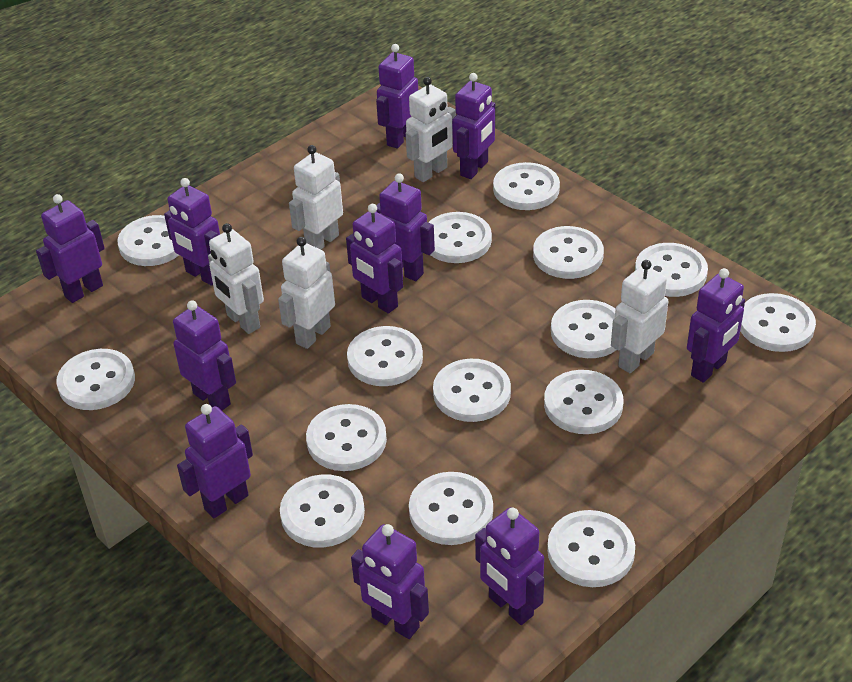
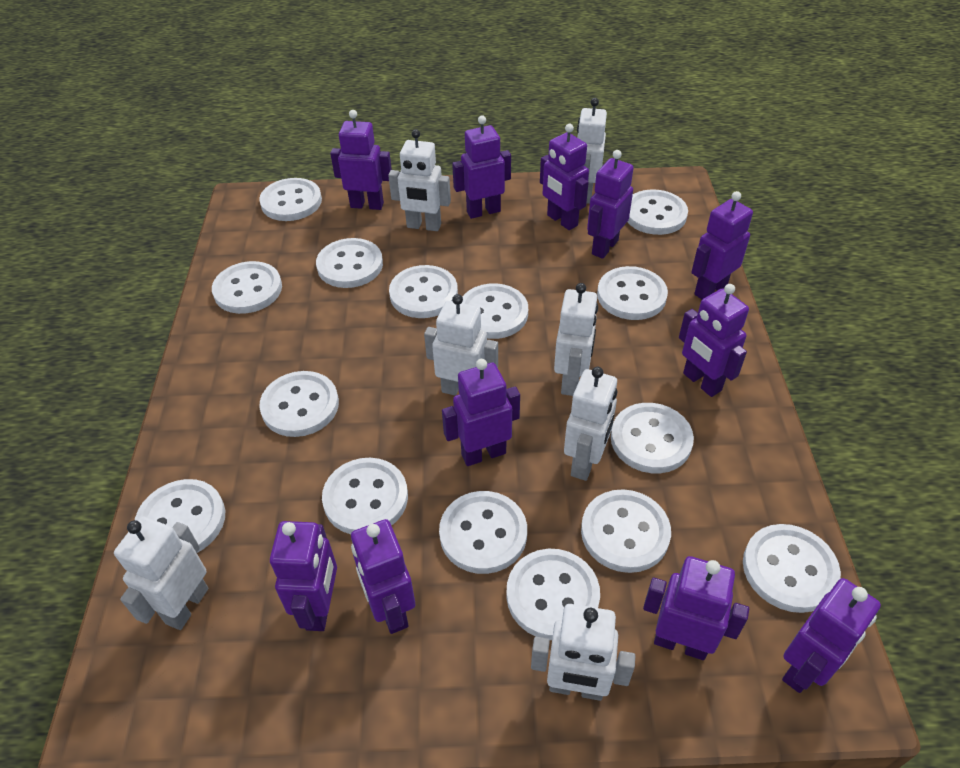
white robot: [208,223,264,334] [278,237,335,349] [289,145,343,249] [406,77,456,182] [611,260,668,373] = 5 -> [114,516,208,630] [388,129,451,231] [424,294,498,395] [531,604,635,701] [554,283,598,396] [564,367,617,481] [577,98,607,204] = 7

